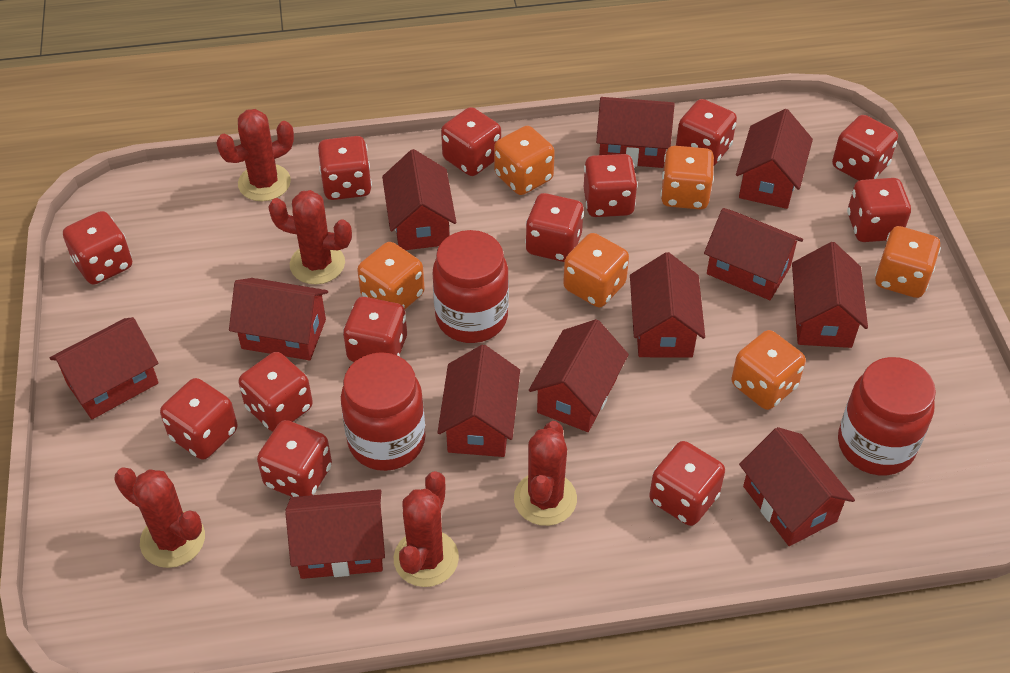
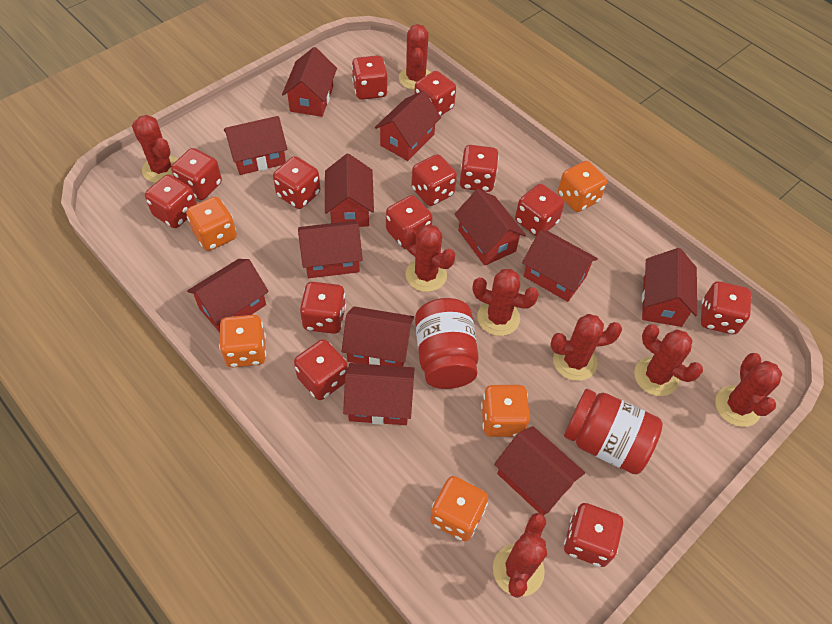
orange dice: [357,242,425,309] [494,126,555,195] [563,233,629,307] [661,146,714,209] [732,330,806,410] [875,226,941,298] = 6 -> [186,197,237,251] [219,315,266,368] [430,476,488,541] [481,385,530,437] [558,161,607,212] = 5
red cactus: [114,467,205,568] [217,109,294,201] [268,190,352,284] [394,471,459,587] [514,421,577,526] = 5 -> [132,115,178,183] [399,24,431,90] [403,224,455,292] [473,269,539,336] [493,513,547,598] [551,314,622,381] [634,324,703,396] [715,353,782,427] = 8
red jar: [341,352,426,471] [433,230,509,343] [838,357,936,475] = 3 -> [415,298,479,389] [564,389,663,474] = 2

